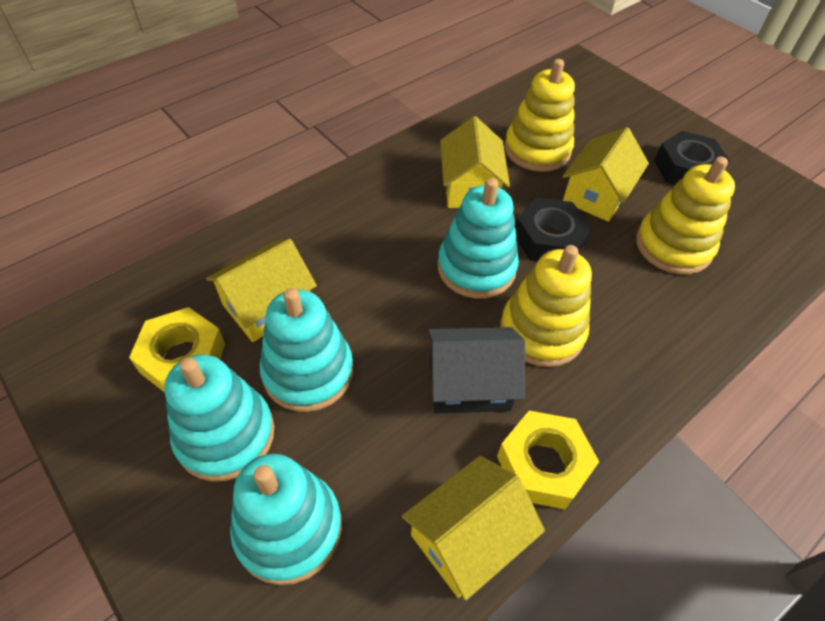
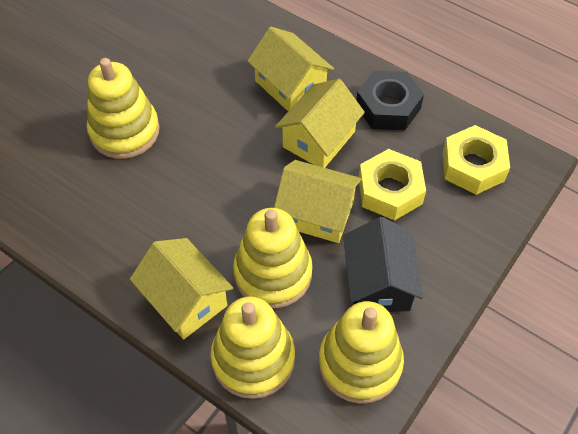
black nut: [515,198,592,261] [654,131,730,185] = 2 -> [356,71,424,130] = 1
turquoise stacking toy: [165,355,274,482] [230,454,342,585] [260,288,353,412] [437,178,519,299] = 4 -> none = 0
yellow stacking toy: [500,245,592,367] [505,59,575,172] [636,157,735,274] = 3 -> [87,58,160,159] [210,297,295,399] [233,208,313,308] [318,301,404,404] = 4

